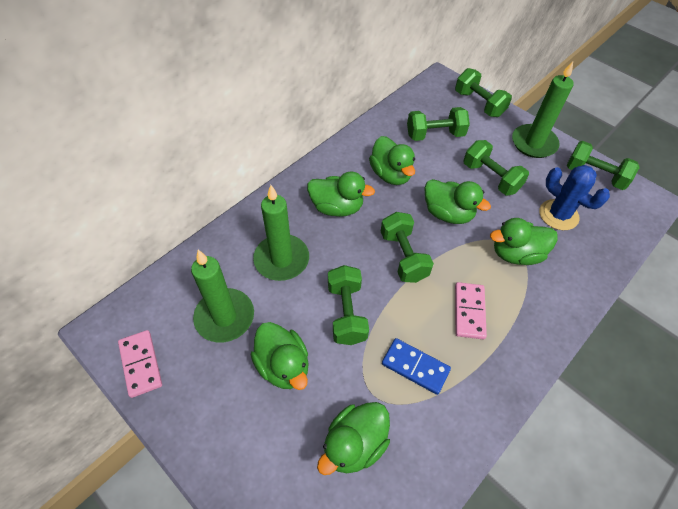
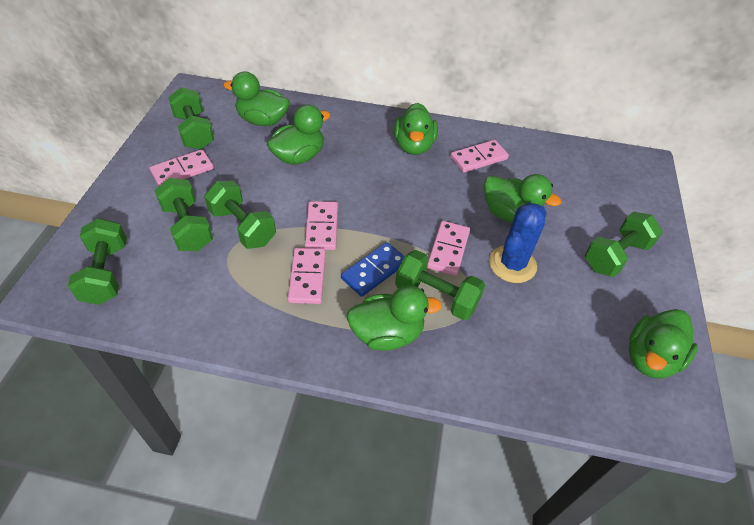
green candle: [191,250,254,342] [253,185,309,281] [512,61,574,158] = 3 -> none = 0
pink domino: [118,330,162,398] [455,282,487,339] = 2 -> [149,149,213,186] [288,248,326,304] [305,201,338,250] [427,221,470,276] [450,140,509,173] = 5

